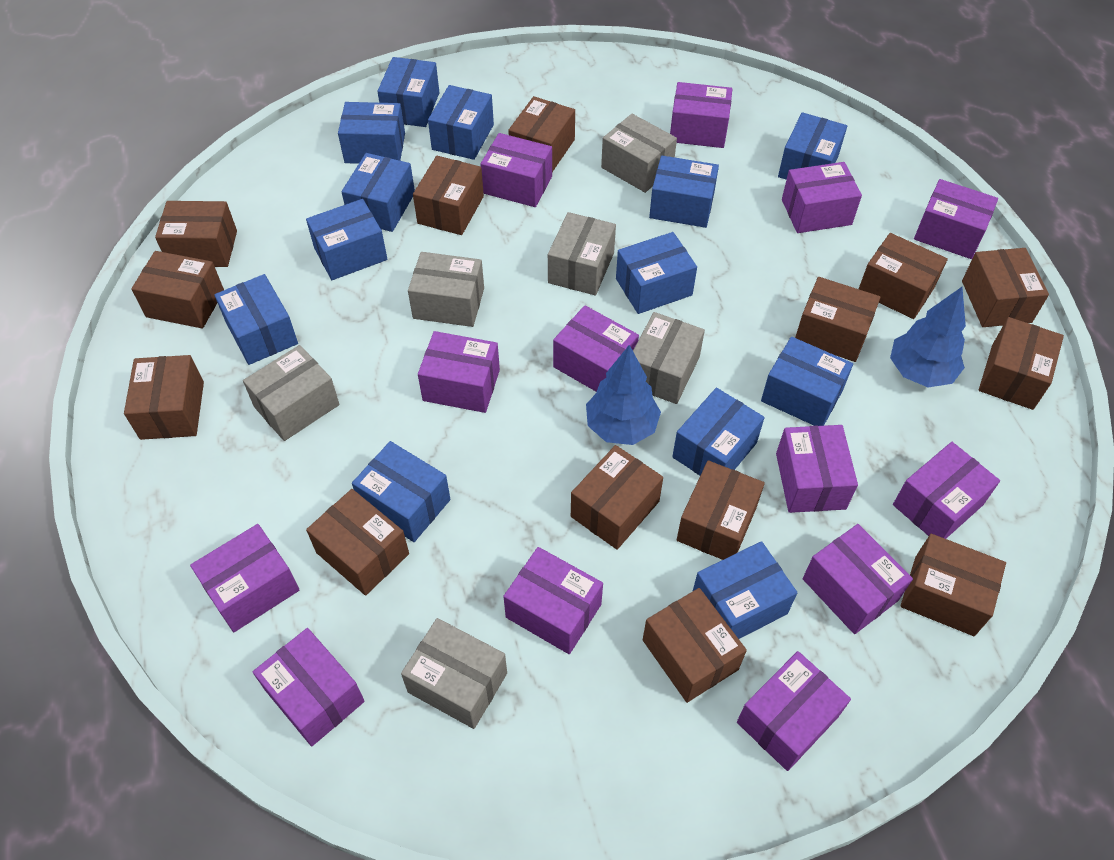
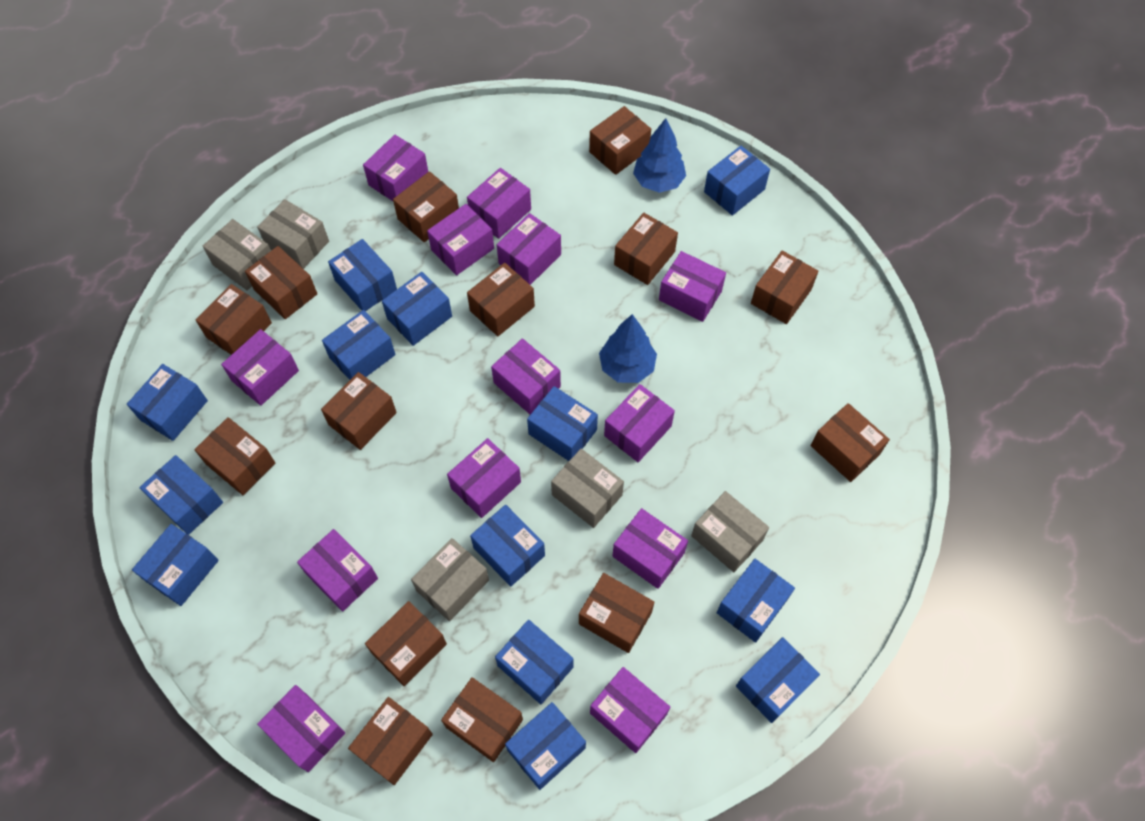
grey box: [243,345,340,441] [401,618,507,729] [408,252,484,327] [548,212,616,296] [601,114,677,193] [633,312,705,404] = 6 -> [203,219,271,291] [257,199,329,269] [411,538,489,621] [551,449,624,528] [691,491,769,572] = 5

